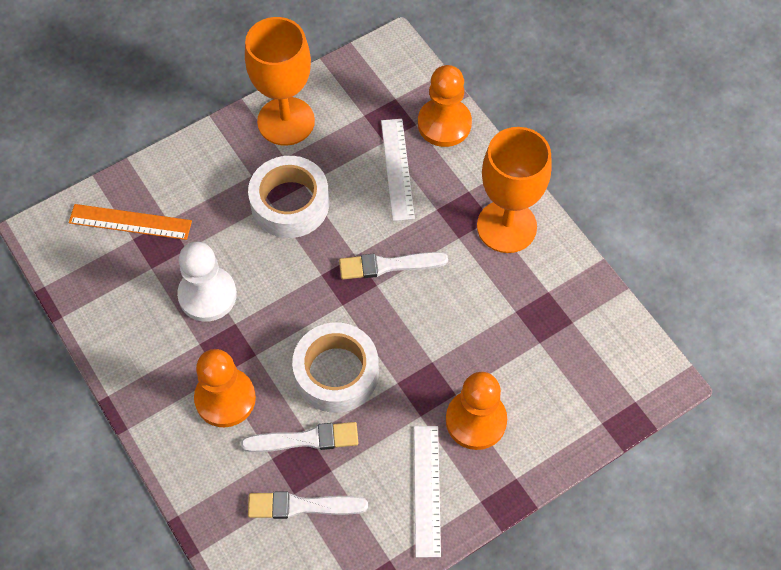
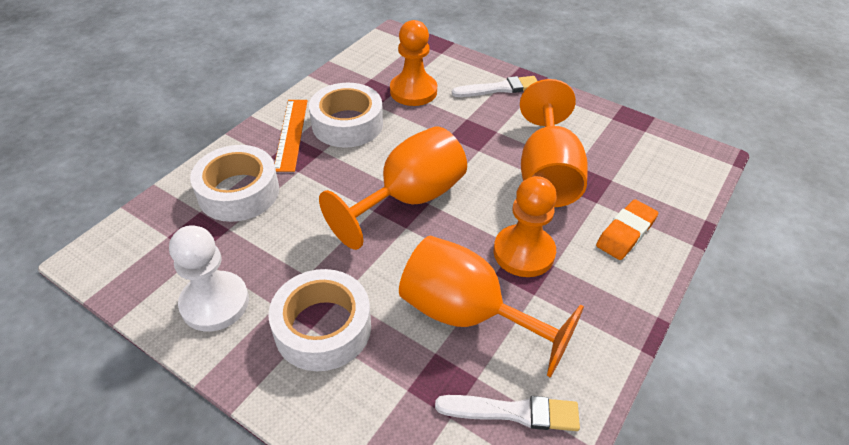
orange eraser: none = 0 -> [596,199,658,260] = 1
orange goblet: [245,17,315,146] [477,127,552,253] = 2 -> [319,126,467,250] [399,236,584,377] [520,79,588,207] = 3
orange pawn: [194,349,256,427] [418,65,472,147] [446,372,507,450] = 3 -> [390,20,437,106] [494,176,557,277] = 2
white brush: [241,422,358,452] [248,491,368,519] [339,252,448,279] = 3 -> [435,395,580,431] [452,76,537,97] = 2
white ruler: [381,119,415,221] [414,426,441,557] = 2 -> none = 0
white tape: [248,156,329,238] [292,322,379,413] = 2 -> [190,145,279,222] [268,269,371,371] [309,83,383,148] = 3

